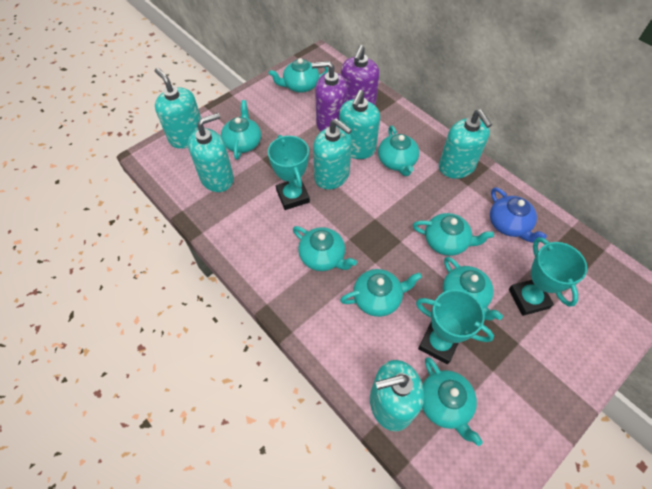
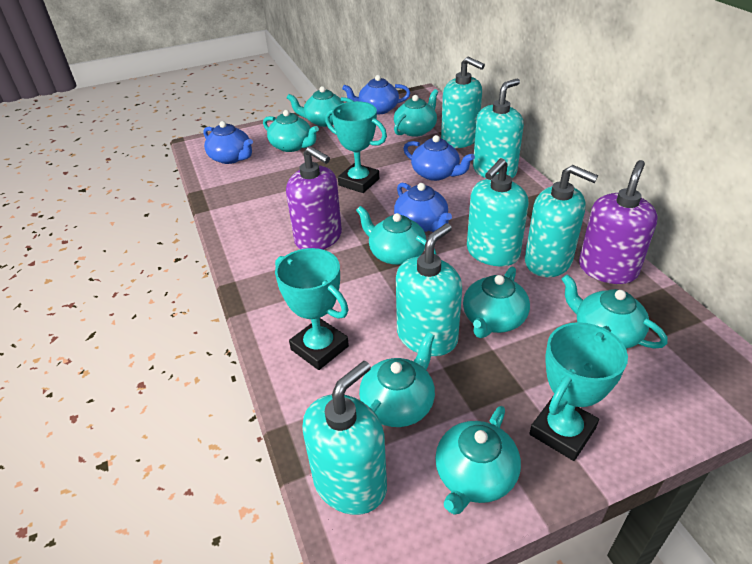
blue teapot: [490,187,547,243] = 1 -> [203,121,253,164] [342,75,410,114] [394,183,452,232] [403,135,475,181] = 4

